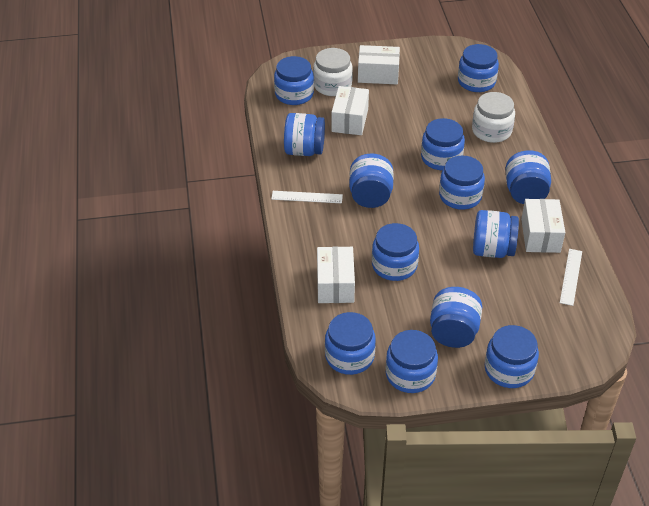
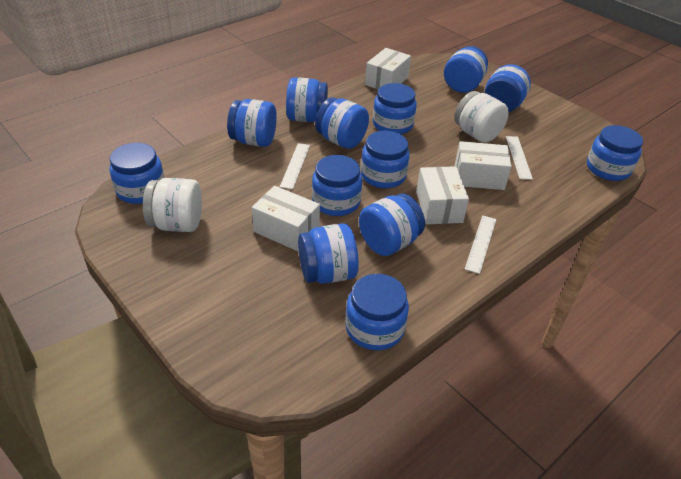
white ruler: [271,191,343,203] [560,249,582,306] = 2 -> [280,143,310,189] [465,215,496,274] [506,136,533,180] = 3

